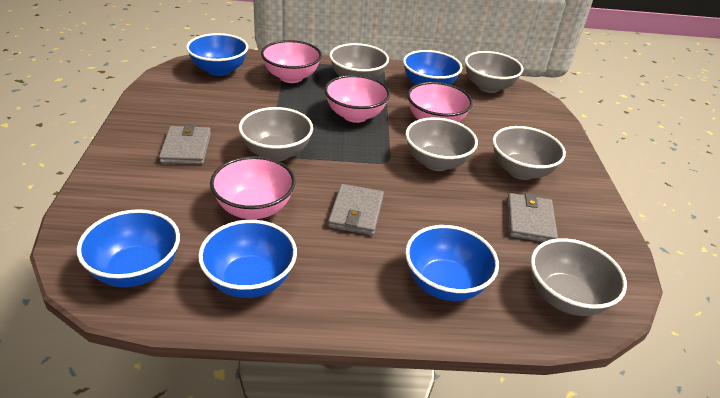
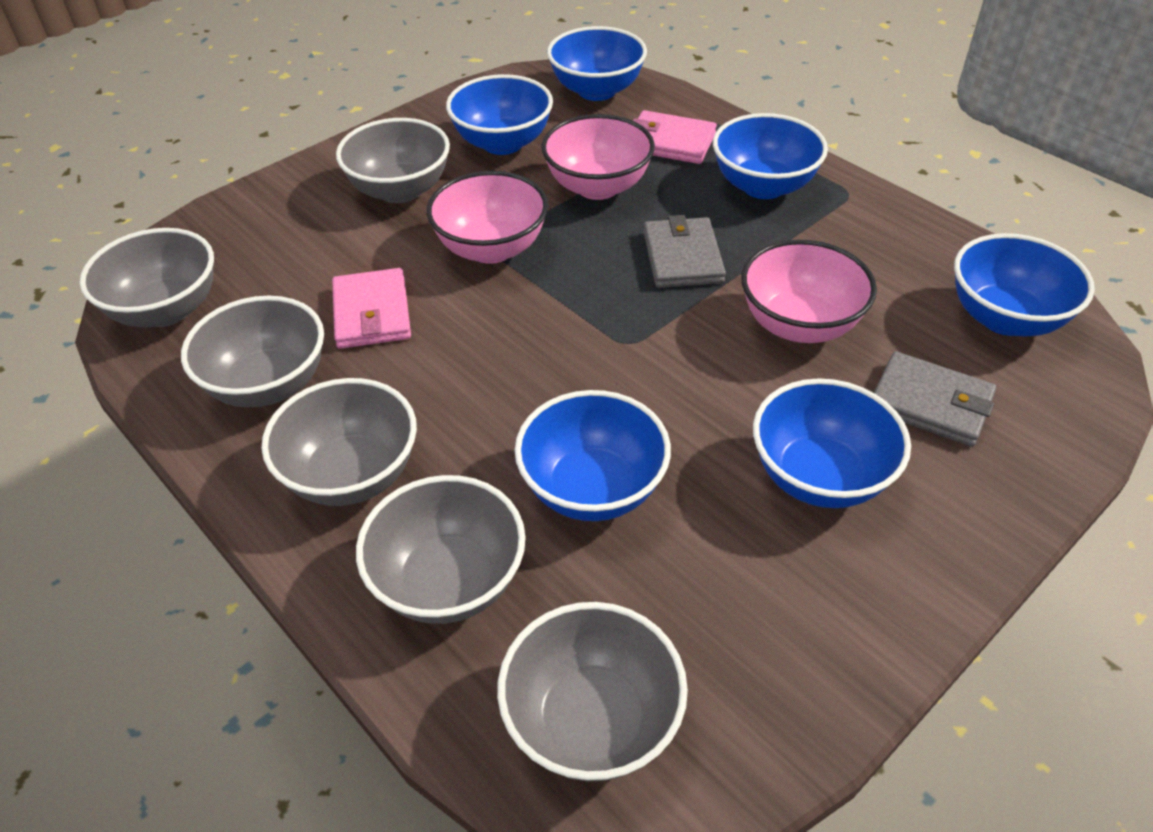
blue bowl: [77,209,180,287] [186,33,248,76] [198,220,297,298] [403,50,462,85] [405,225,499,301] = 5 -> [446,74,553,155] [515,390,671,521] [547,26,647,101] [713,113,828,199] [753,378,911,508] [954,233,1095,337] = 6
grey wallet: [159,124,211,165] [328,184,384,236] [507,193,558,242] = 3 -> [643,215,726,288] [874,351,996,447] = 2
pink bowl: [210,156,295,220] [261,40,322,83] [324,75,390,123] [407,82,473,122] = 4 -> [427,171,548,264] [541,114,655,200] [741,240,877,343] = 3
pink wallet: none = 0 -> [332,268,411,349] [633,110,717,164] = 2

